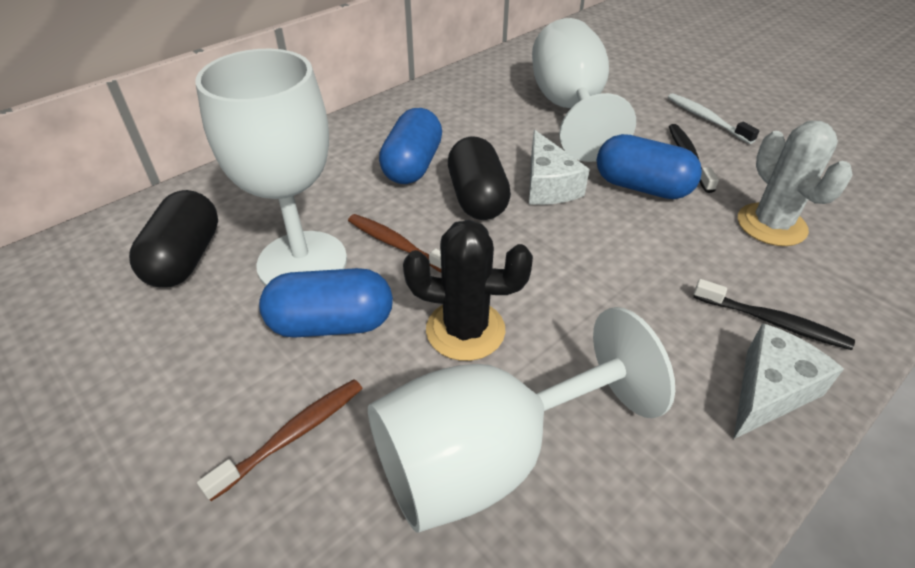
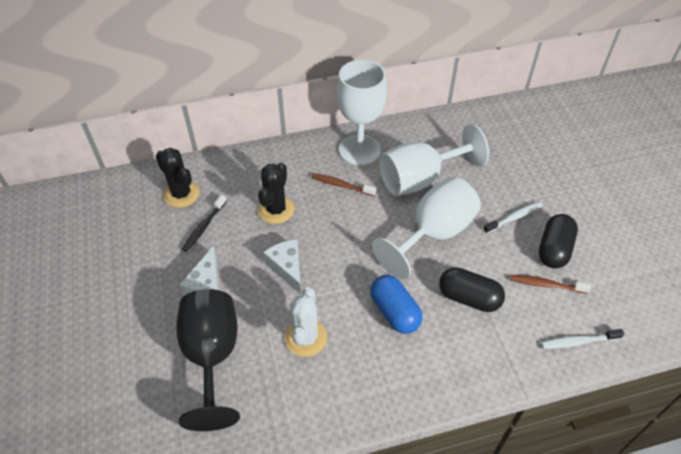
black cactus: [403,220,533,361] = 1 -> [156,148,199,208] [258,162,295,224] = 2
black goblet: none = 0 -> [176,289,240,431] = 1
black toothbrush: [669,124,719,193] [693,279,855,350] = 2 -> [182,195,227,252] = 1
blue capsule: [259,268,393,338] [379,108,442,184] [597,134,702,199] = 3 -> [370,275,423,334] = 1
white toothbrush: [668,93,760,144] = 1 -> [483,202,543,234] [541,329,624,349] = 2

